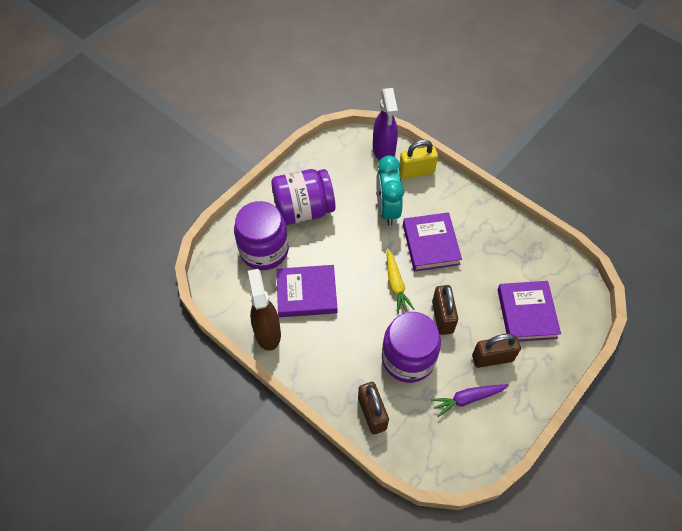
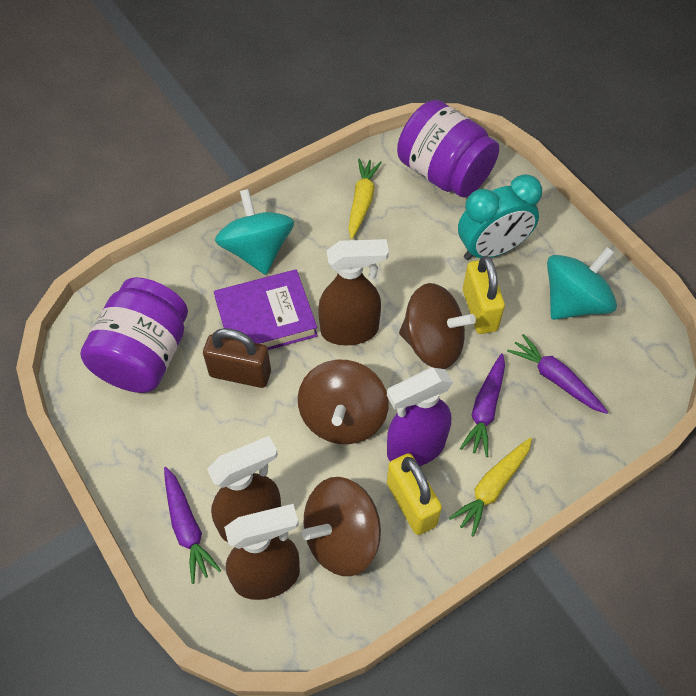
brown padlock: [358,382,389,434] [432,285,458,335] [472,334,521,368] = 3 -> [203,328,271,388] = 1
brown spinning top: none = 0 -> [298,359,388,444] [302,477,381,576] [399,283,476,369] = 3
brown spray bottle: [248,269,281,351] = 1 -> [207,436,281,542] [224,504,300,600] [318,239,389,345] = 3
purple book: [276,265,337,317] [403,212,462,272] [497,281,561,341] = 3 -> [214,269,318,350] = 1
purple carrot: [431,384,509,417] = 1 -> [164,467,221,584] [460,353,505,457] [507,334,608,414] = 3
purple jar: [234,201,289,270] [271,169,335,225] [382,312,441,383] = 3 -> [80,277,188,393] [397,100,499,198] = 2
turquoise spinning top: none = 0 -> [215,189,294,275] [547,247,617,320] = 2
yellow carrot: [387,248,415,313] = 1 -> [348,158,382,239] [449,438,532,537] = 2
yellow padlock: [399,140,438,179] = 1 -> [387,453,442,535] [463,256,505,334] = 2

